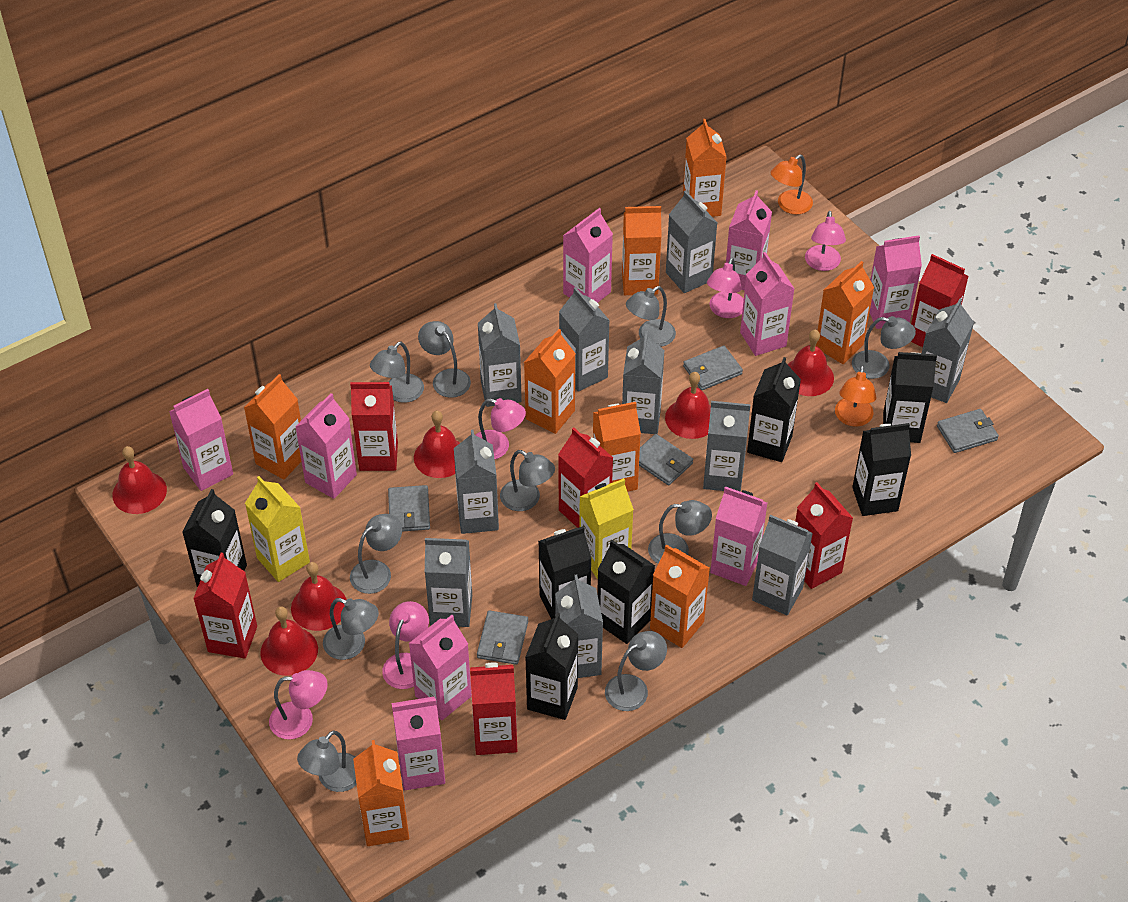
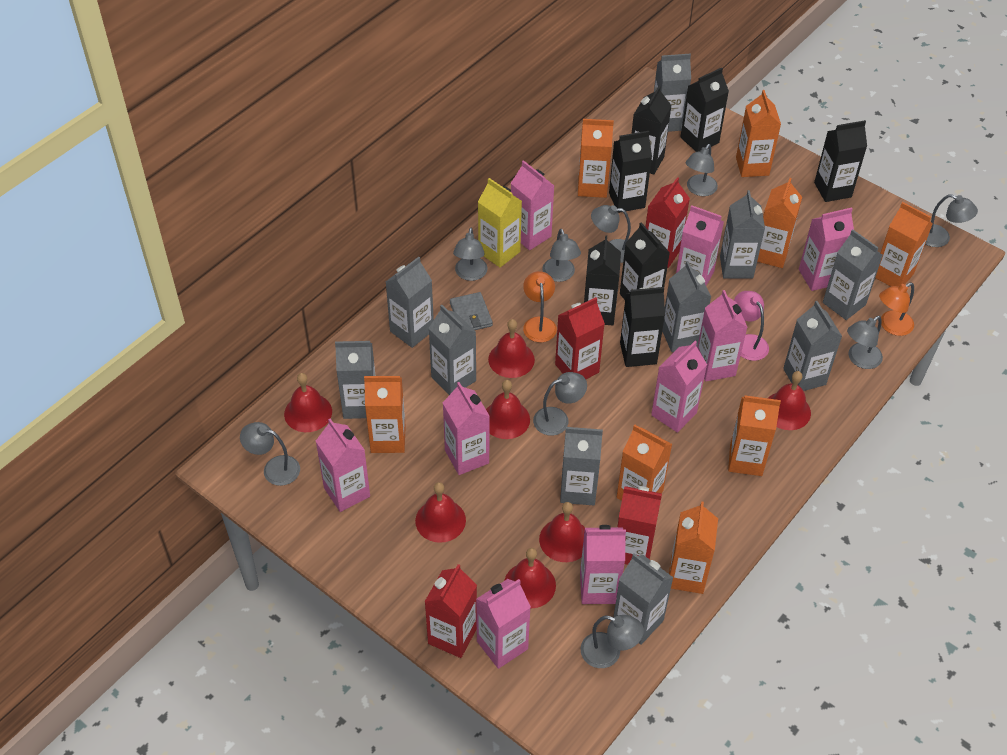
grey lamp: [297,730,357,792] [323,598,379,660] [350,514,402,594] [370,341,424,403] [418,321,471,398] [500,450,555,511] [605,631,667,711] [626,286,676,347] [648,500,712,564] [852,316,916,379] = 10 -> [240,422,300,486] [453,228,488,281] [533,372,587,436] [542,229,581,282] [580,615,644,668] [591,205,631,263] [686,144,718,196] [847,316,883,369] [925,194,978,247] = 9
grey wallet: [388,485,430,531] [477,610,528,665] [639,434,693,485] [683,346,743,390] [937,409,999,453] = 5 -> [450,292,493,330] = 1
pink lamp: [269,670,327,740] [382,601,429,689] [476,398,526,459] [707,258,744,318] [805,211,846,271] = 5 -> [734,291,769,361] = 1
red bell: [112,446,167,514] [260,606,318,676] [291,562,347,631] [414,411,460,478] [665,372,711,439] [787,330,834,396] = 6 -> [284,373,332,432] [415,482,466,543] [486,380,530,439] [488,319,535,378] [504,548,556,609] [539,502,585,562] [768,371,811,430] = 7
red carton: [193,553,257,659] [350,382,398,471] [470,662,517,755] [558,427,613,528] [795,482,853,589] [911,254,969,347] = 6 -> [425,564,477,658] [555,297,605,379] [617,486,662,565] [645,177,690,268] = 4
yellow carton: [245,476,310,582] [579,478,634,579] = 2 -> [478,178,522,267] = 1

